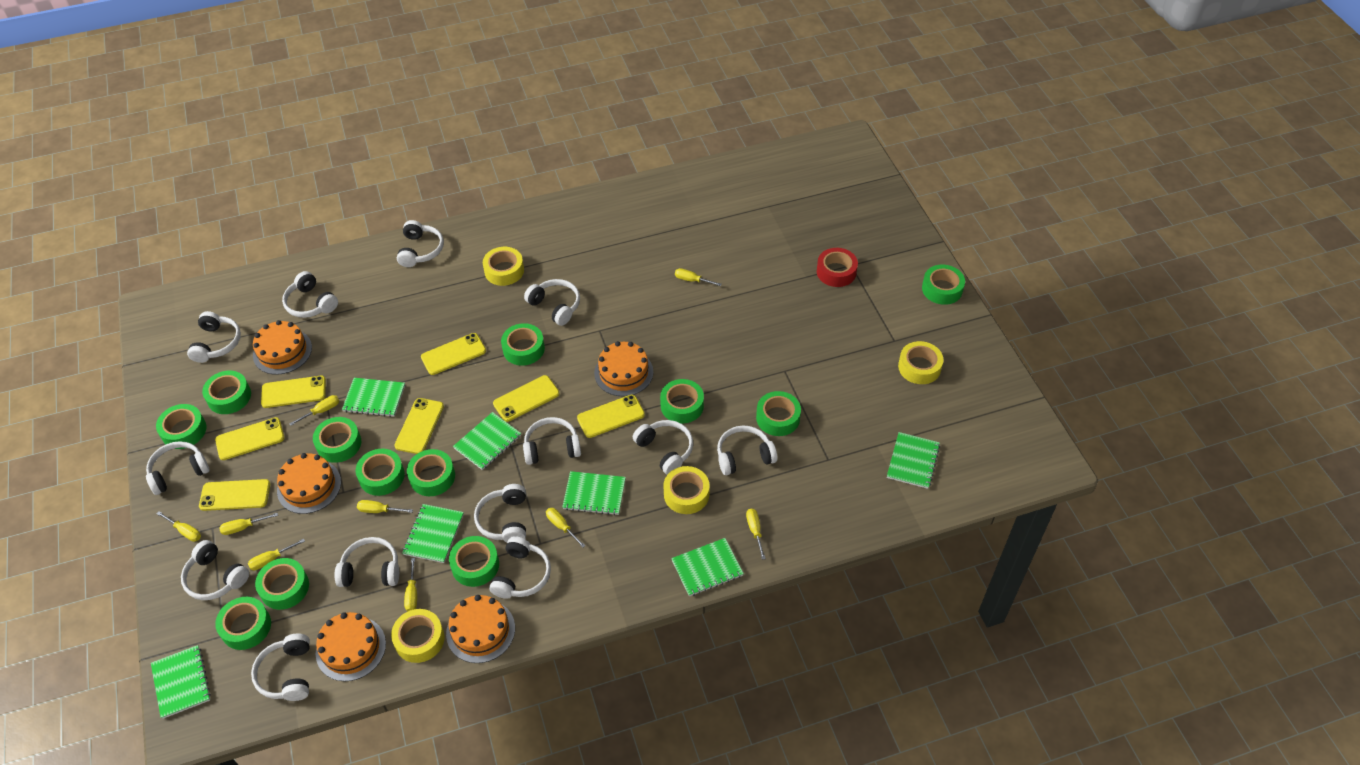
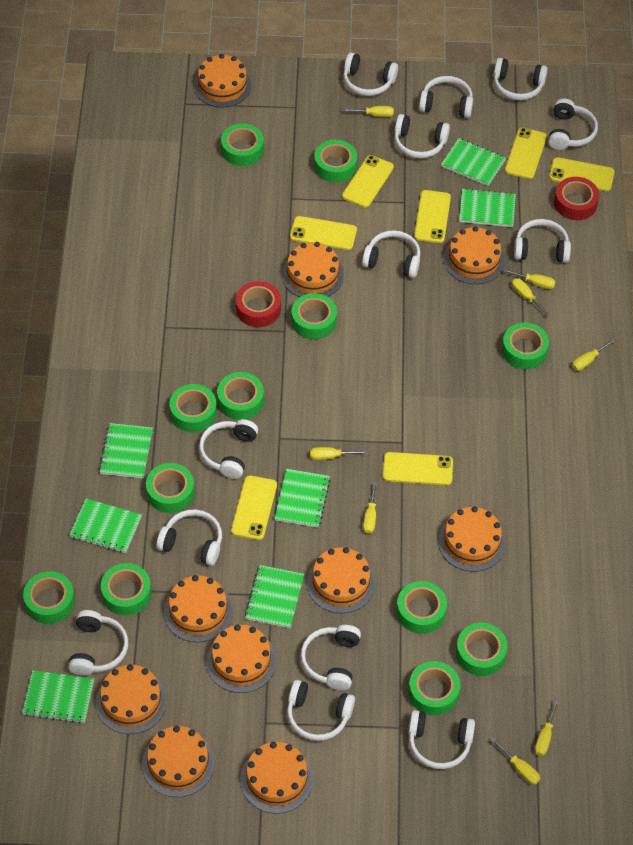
orange cake: [253,320,312,375] [277,453,341,514] [316,612,386,681] [446,595,515,663] [594,341,653,396] = 5 -> [96,664,167,734] [142,726,215,797] [164,575,233,642] [194,54,252,107] [206,624,277,693] [240,742,313,814] [282,242,344,297] [307,547,375,613] [438,506,506,572] [443,226,505,284] = 10
red tape: [817,248,858,287] = 1 -> [236,281,281,327] [554,177,599,220] = 2
yellow screwdriver: [157,511,201,542] [219,513,278,535] [248,539,305,570] [289,395,339,426] [357,500,413,513] [404,558,417,612] [546,508,586,548] [675,268,722,286] [746,508,766,560] = 9 -> [310,447,368,460] [343,106,394,117] [363,482,377,534] [490,738,540,785] [502,269,556,289] [512,278,550,316] [535,700,559,756] [572,338,616,371] = 8
yellow tape: [391,609,445,663] [483,247,524,286] [663,466,710,514] [898,341,944,384] = 4 -> none = 0

